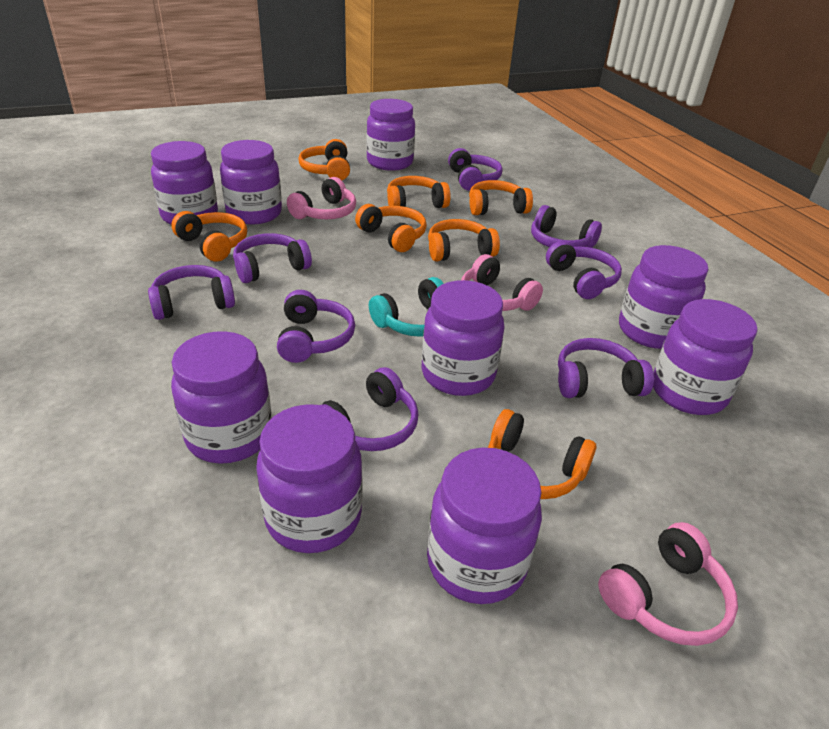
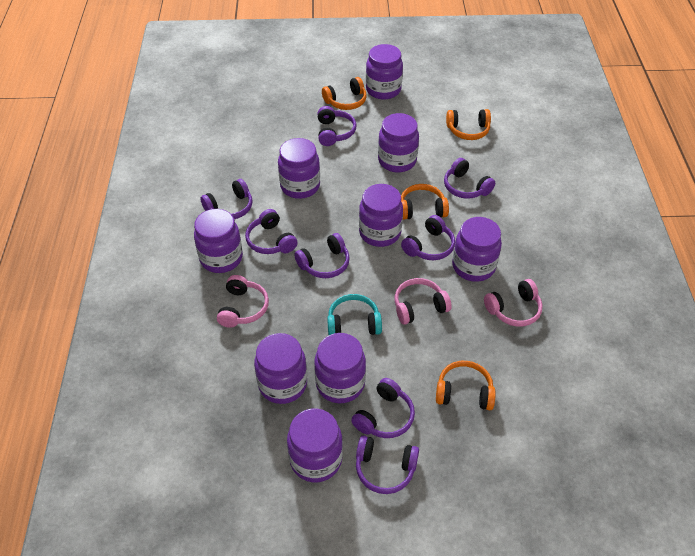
orange headphones: [171,211,247,262] [298,139,350,180] [355,204,427,252] [387,176,451,208] [428,219,500,261] [469,180,533,215] [488,409,596,499] = 7 -> [322,77,367,110] [401,184,449,220] [436,361,496,410] [446,109,491,140] = 4

